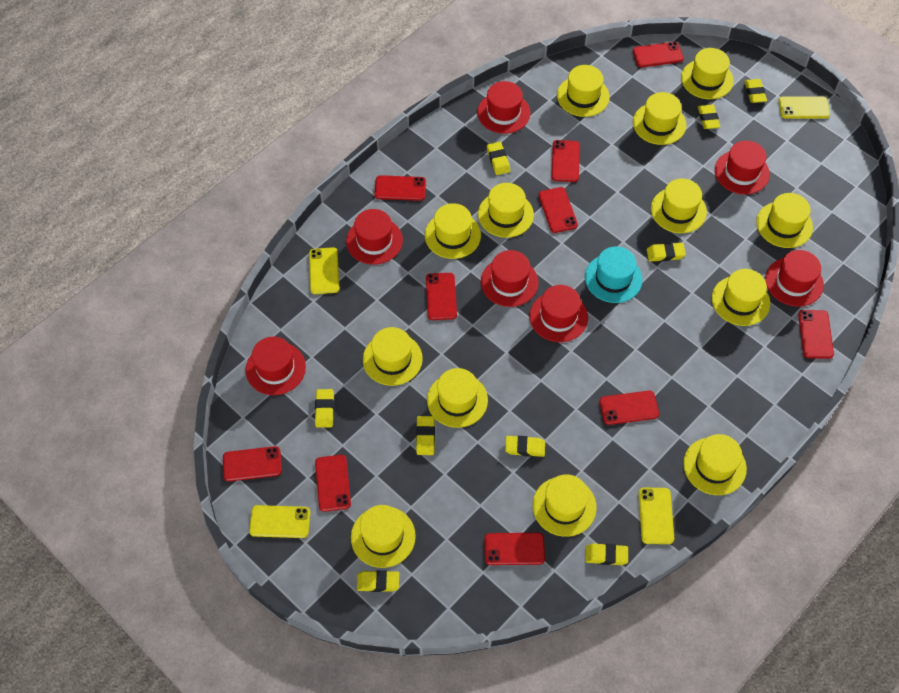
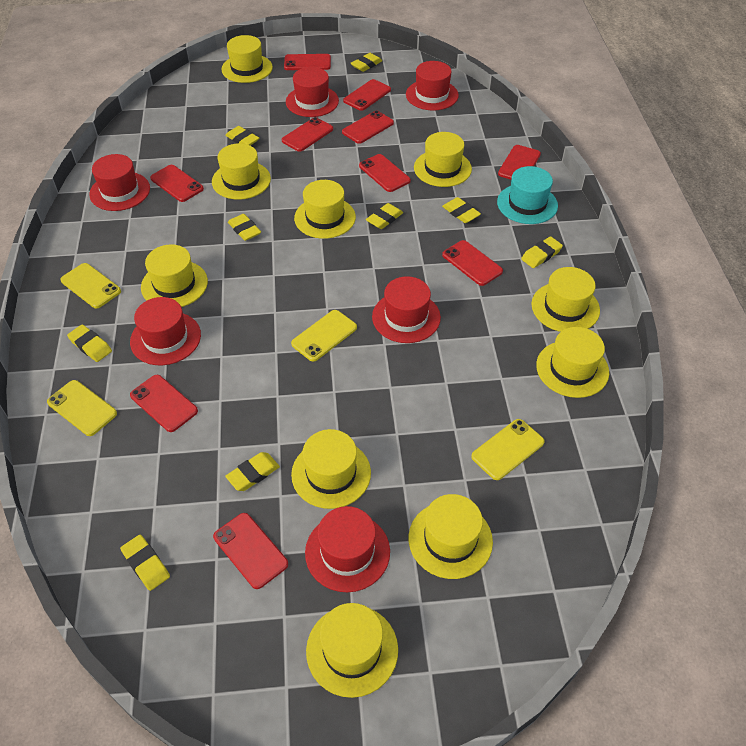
red hat: [246,336,306,395] [346,209,403,265] [477,81,530,134] [481,250,539,307] [529,285,588,342] [715,141,770,195] [765,250,824,307] = 7 -> [89,154,150,211] [130,297,201,365] [286,67,339,117] [305,506,390,592] [372,276,441,343] [406,61,459,111] = 6
yellow hat: [351,505,416,568] [363,327,423,386] [425,203,481,259] [427,368,488,428] [478,183,534,238] [533,474,597,537] [557,65,610,117] [633,92,686,145] [651,179,707,233] [681,48,734,99] [683,434,747,495] [712,269,770,326] [756,193,813,248] = 13 -> [141,244,208,307] [212,143,271,200] [221,35,273,83] [291,429,371,509] [294,180,356,239] [306,603,398,698] [409,494,493,579] [414,132,472,187] [532,267,600,332] [536,327,609,398] = 10

